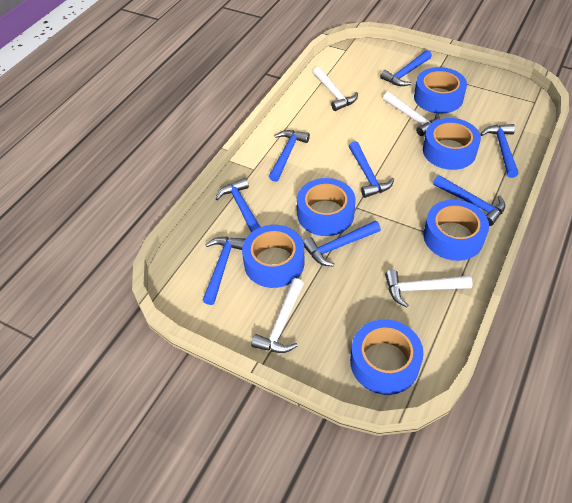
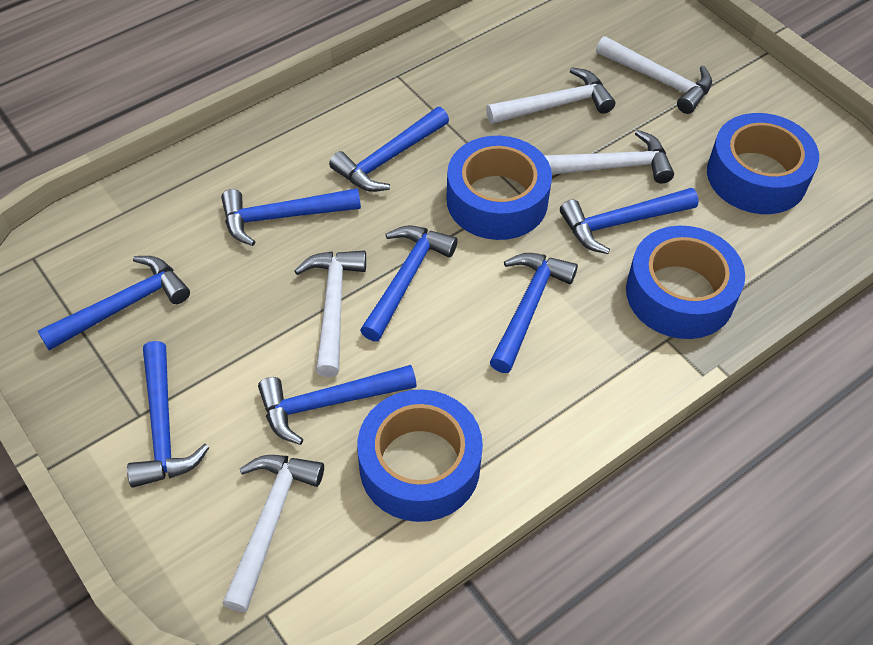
blue tape: [242,225,304,288] [297,178,356,236] [350,319,423,395] [414,67,467,114] [423,118,481,170] [423,200,489,261] = 6 -> [357,389,483,522] [446,136,552,240] [626,226,745,339] [707,113,819,214] = 4
white hammer: [251,278,304,353] [313,67,358,111] [383,92,440,136] [385,270,473,307] = 4 -> [222,455,324,612] [294,251,366,377] [486,67,615,124] [544,130,674,184] [596,36,712,114] = 5

